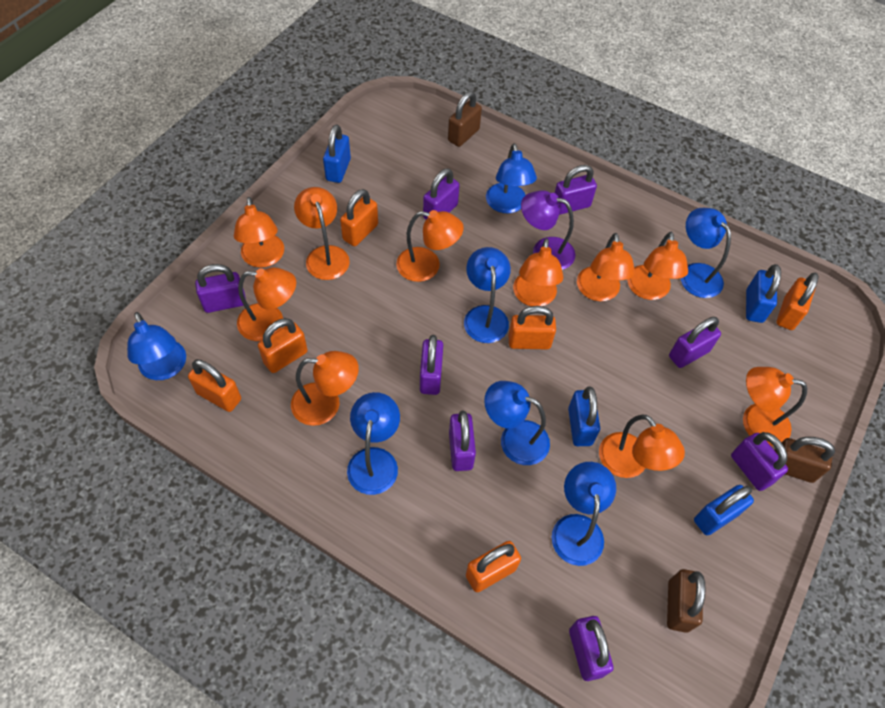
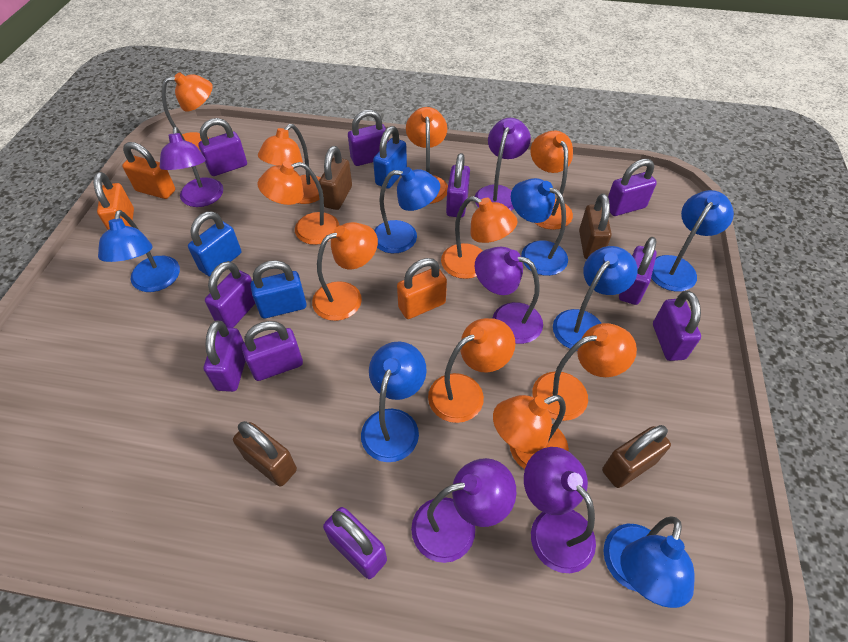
blue padlock: [323,124,351,183] [568,386,600,446] [694,485,754,535] [746,264,781,323] = 4 -> [188,211,241,277] [251,260,307,319] [373,126,407,189] = 3
brown padlock: [448,91,482,147] [667,569,706,633] [774,437,835,483] = 3 -> [233,421,297,487] [319,146,352,210] [579,194,612,259] [602,425,671,488] = 4
orange padlock: [188,359,241,412] [258,318,308,373] [340,189,378,246] [466,541,521,592] [508,306,556,349] [776,273,819,330] = 6 -> [93,172,134,230] [122,142,175,199] [397,258,447,319] = 3
purple lamp: [521,190,576,270] = 1 -> [160,127,223,207] [411,458,516,563] [475,118,531,211] [475,247,543,344] [524,447,596,573] = 5
purple padlock: [195,264,246,313] [420,335,443,395] [423,168,460,219] [449,410,476,471] [555,165,597,215] [569,616,613,681] [669,317,721,368] [731,432,788,491] = 8 -> [198,118,247,176] [204,321,245,392] [205,261,255,328] [242,321,303,381] [323,507,387,579] [348,110,389,166] [446,153,470,218] [608,159,657,216] [619,237,657,305] [653,291,701,361] = 10

